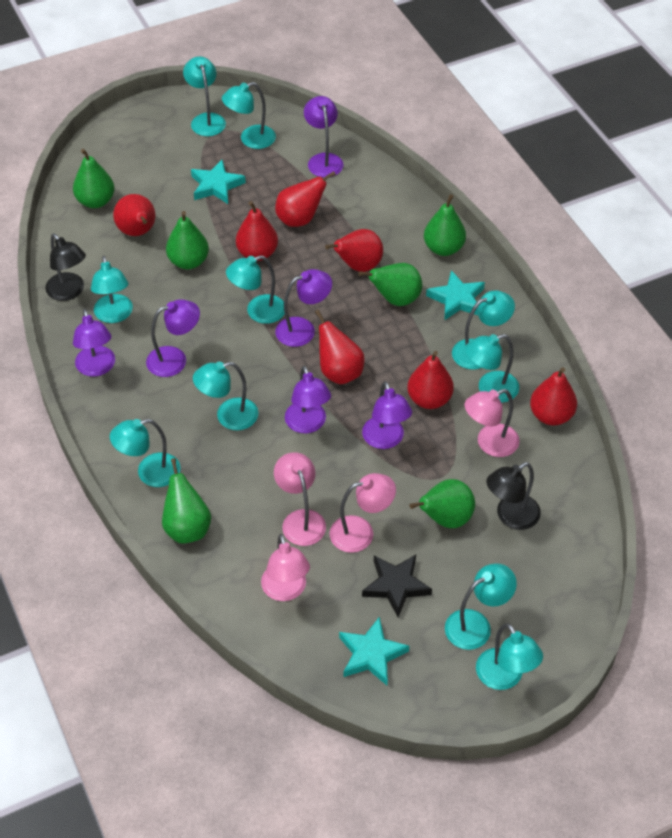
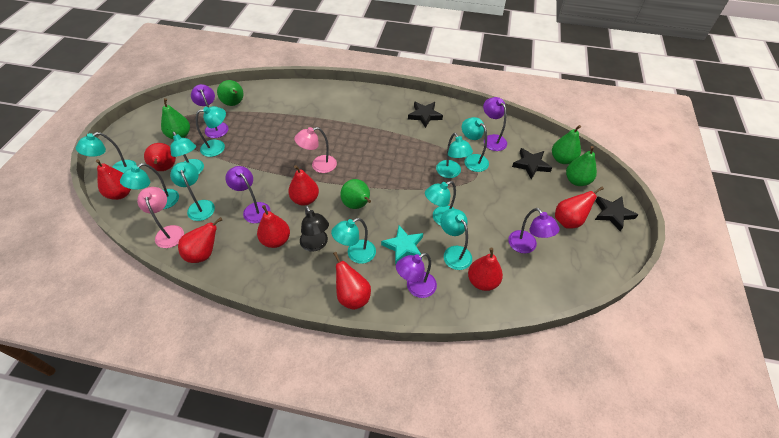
black lamp: [45,233,86,301] [486,462,541,530] = 2 -> [300,206,329,252] = 1
black star: [362,555,432,617] = 1 -> [408,102,443,128] [512,148,552,179] [595,197,638,231] = 3
green pear: [73,149,114,208] [162,458,211,543] [166,211,209,269] [359,263,422,306] [409,479,475,528] [424,194,466,256] = 6 -> [161,98,190,139] [217,80,243,106] [340,179,371,209] [552,125,581,164] [566,146,597,186] = 5
pink lamp: [261,534,310,601] [274,452,326,546] [329,473,396,553] [465,389,520,457] = 4 -> [137,187,184,248] [294,127,337,173] = 2
purple lamp: [73,309,115,377] [146,299,200,377] [275,269,332,347] [285,366,331,433] [304,96,344,177] [362,381,412,449] = 6 -> [191,84,229,138] [225,166,271,223] [396,253,437,298] [483,97,507,151] [508,208,559,253] = 5
red pear: [113,194,155,236] [236,201,278,261] [275,171,336,227] [315,310,365,384] [325,229,383,272] [407,351,454,409] [530,367,577,425] = 7 -> [96,159,131,200] [144,143,176,171] [178,217,222,263] [257,205,290,248] [288,165,319,205] [333,252,371,310] [468,248,503,291] [555,186,604,229] = 8
turquoise star: [191,160,246,204] [339,616,409,685] [426,270,485,321] = 3 -> [381,225,423,265] = 1

